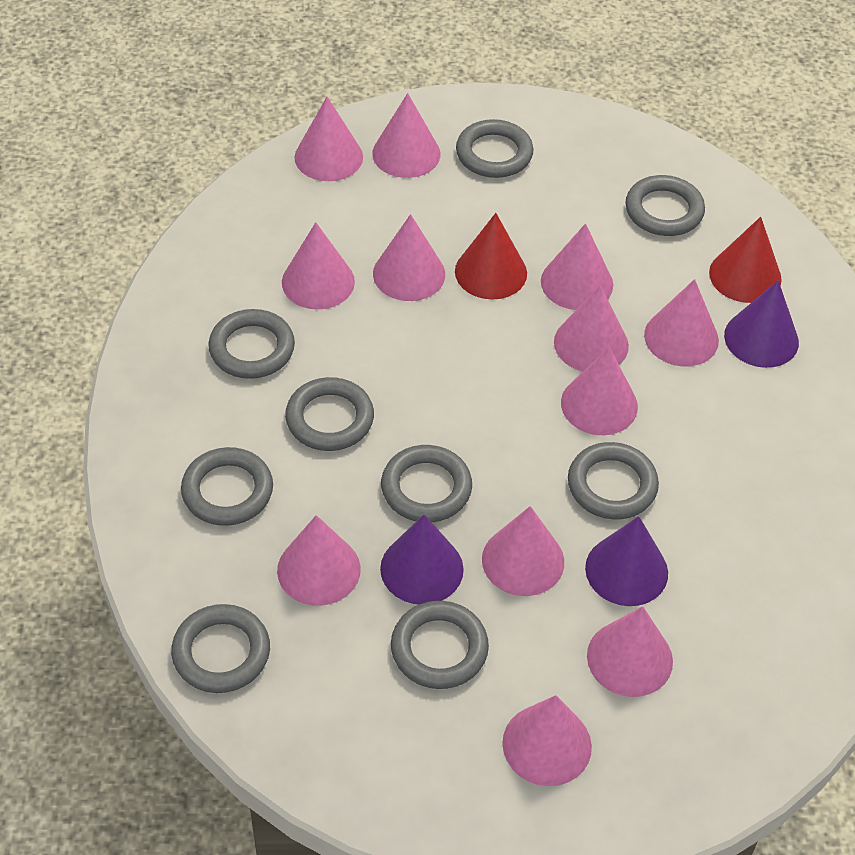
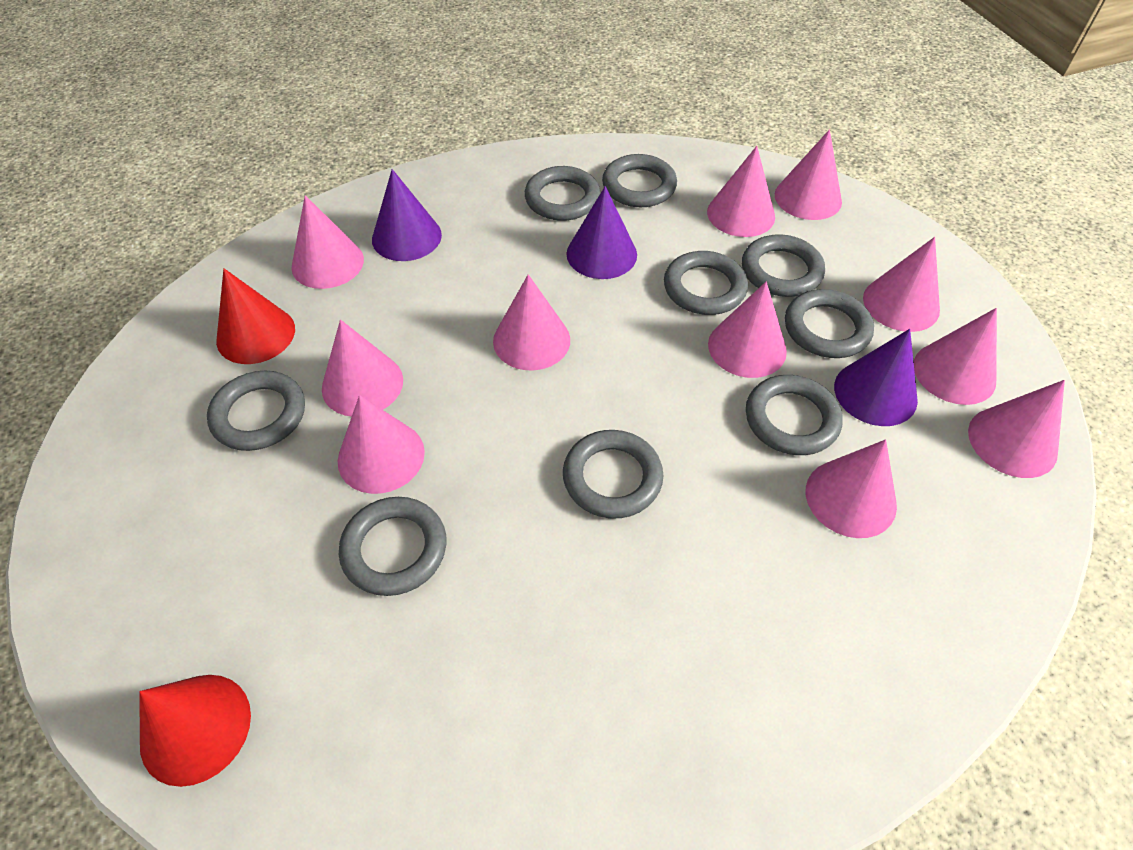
pink cone: [277,515,361,606] [282,222,355,310] [294,97,363,181] [372,93,440,178] [373,214,445,301] [482,506,564,596] [502,695,592,786] [541,223,613,310] [554,285,629,371] [561,347,638,435] [587,606,673,697] [644,279,719,367] = 12 -> [291,195,364,289] [322,320,403,417] [338,395,425,494] [493,274,570,370] [707,146,775,237] [708,282,787,378] [775,130,842,220] [806,439,897,538] [863,237,940,332] [914,308,997,405] [968,380,1065,478] = 11

